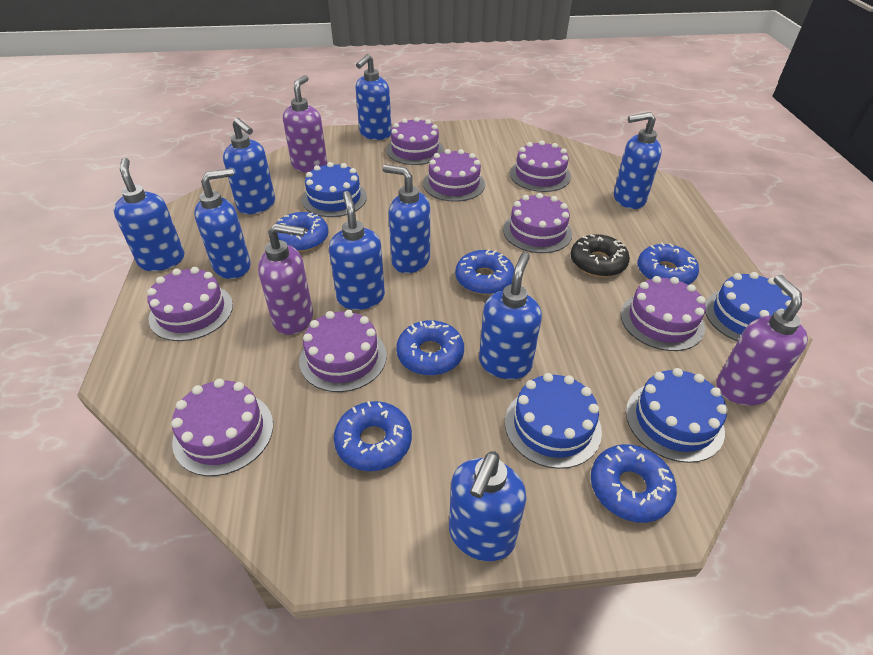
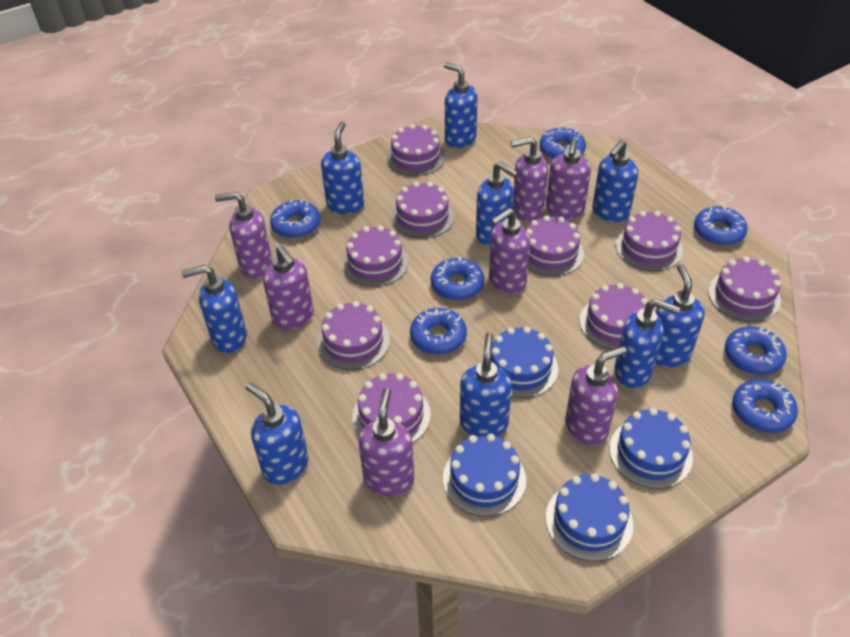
black donut: [571,234,630,277] = 1 -> none = 0
blue donut: [276,212,329,252] [334,401,412,471] [396,320,464,375] [455,249,515,295] [591,444,677,523] [638,243,699,285] = 6 -> [270,200,320,239] [410,308,467,355] [431,256,484,300] [539,127,586,160] [694,205,748,246] [725,326,787,375] [732,379,798,433] = 7
purple cake: [147,267,233,341] [171,379,273,476] [299,310,387,392] [386,117,444,165] [423,149,485,202] [503,193,572,253] [510,140,571,192] [621,276,706,351] = 8 -> [317,301,390,370] [342,226,409,287] [353,373,431,443] [387,124,445,176] [391,182,454,239] [526,215,584,276] [579,283,648,350] [615,211,683,271] [708,257,781,322] = 9
purple soap dispenser: [258,223,313,335] [283,75,327,173] [717,275,808,405] = 3 -> [215,192,273,279] [263,246,314,330] [358,388,414,496] [489,208,530,293] [511,137,548,222] [546,138,591,219] [565,346,627,445] = 7

